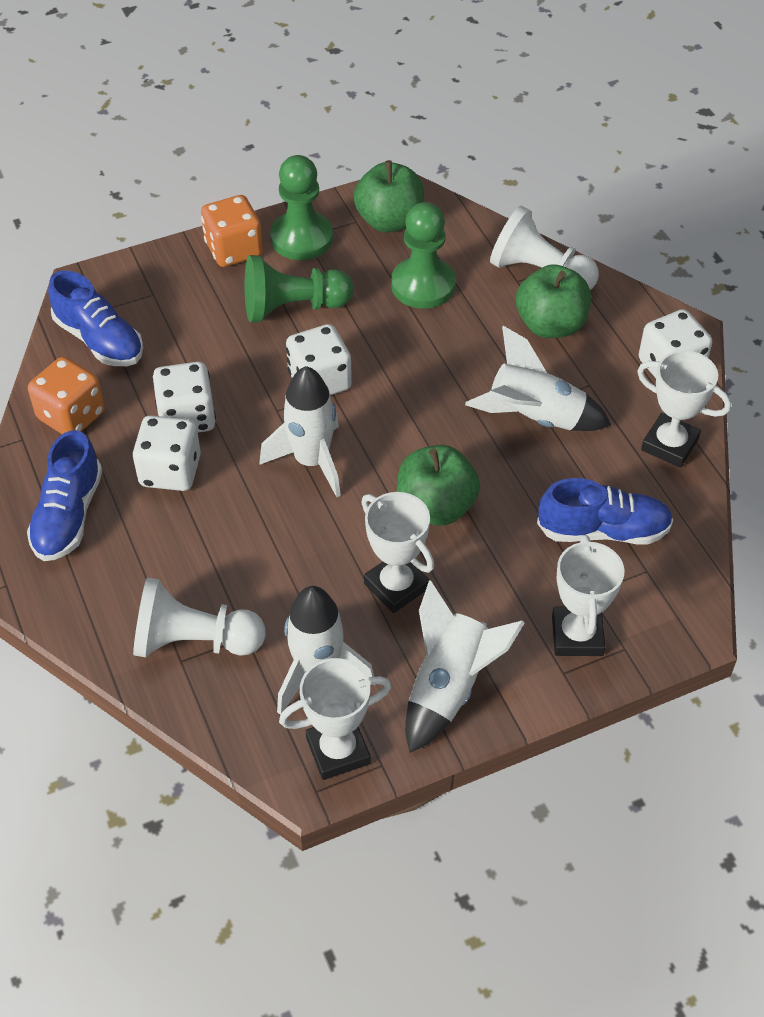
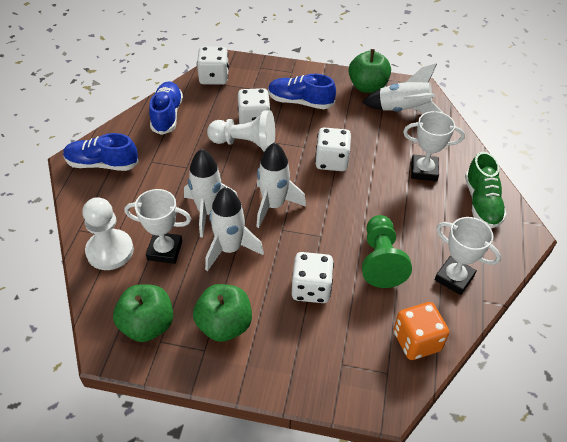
green pawn: [245,255,353,322] [270,155,333,260] [391,202,456,309] = 3 -> [362,215,412,288] = 1
green shoe: none = 0 -> [465,152,507,229] = 1
orange dice: [28,357,105,434] [201,195,263,267] = 2 -> [394,302,449,360] = 1
white trophy: [279,658,392,780] [361,492,434,613] [552,535,624,656] [637,350,731,468] = 4 -> [124,189,191,264] [403,111,465,181] [435,217,501,295] = 3

